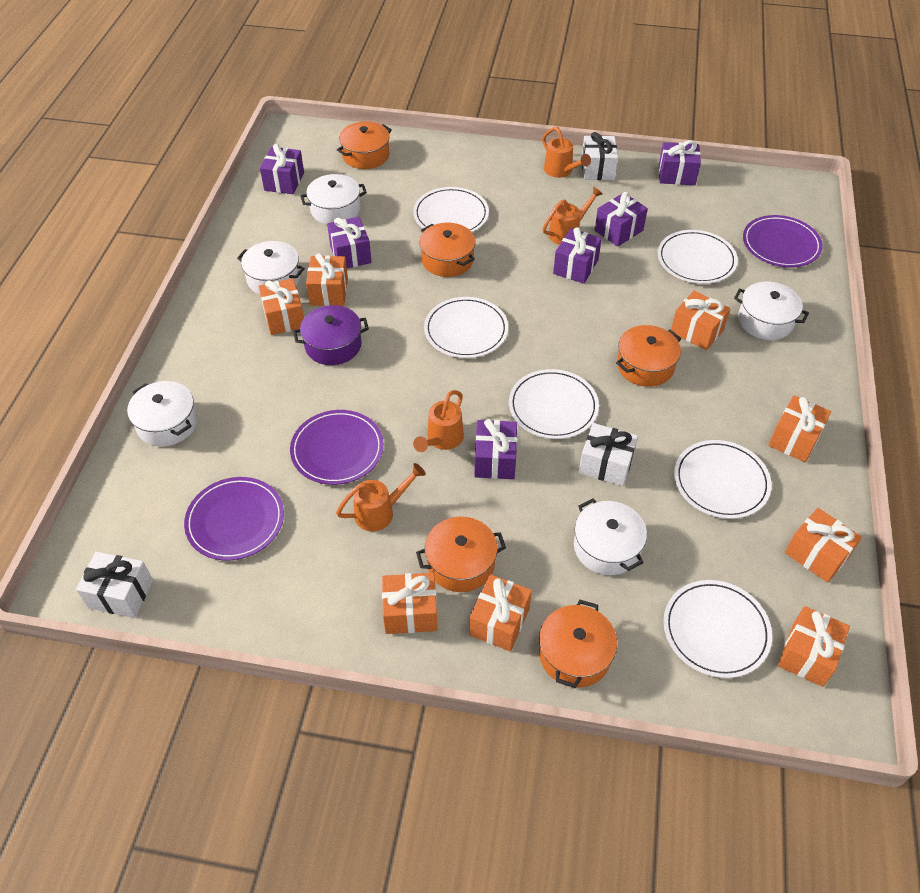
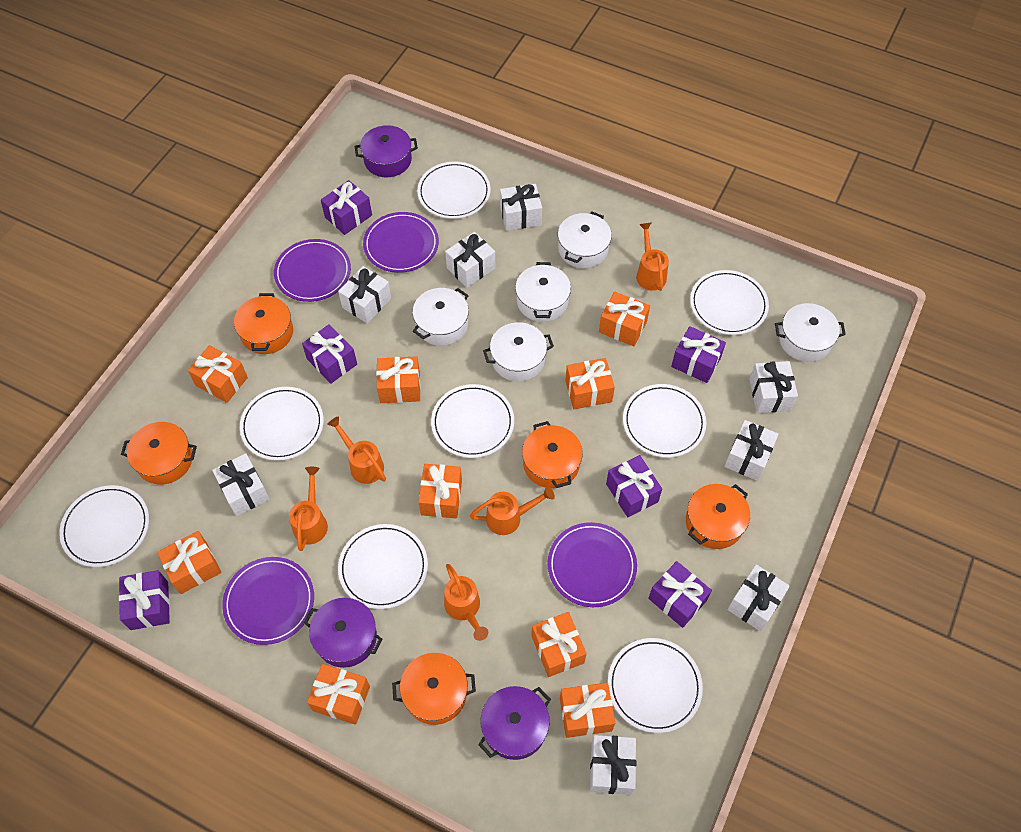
orange gift: [258,278,304,335] [306,253,348,306] [382,573,438,634] [469,574,532,652] [671,291,731,350] [768,395,831,462] [778,606,850,687] [785,508,862,583] = 8 -> [157,531,221,594] [188,345,248,403] [307,664,370,725] [376,356,421,403] [418,464,462,518] [531,612,587,677] [560,683,615,738] [565,358,615,409] [599,291,650,347] = 9
orange watering can: [336,463,426,531] [413,390,464,452] [542,127,591,178] [542,186,603,245] = 4 -> [289,467,328,551] [327,416,386,484] [444,564,488,641] [470,486,555,535] [636,223,669,291] = 5
purple plate: [184,477,284,561] [290,410,384,485] [743,215,823,267] = 3 -> [222,557,314,645] [274,239,351,302] [363,212,439,273] [548,522,637,607] = 4
purple pot: [293,305,369,365] = 1 -> [304,598,382,668] [355,125,418,177] [478,686,551,760] = 3
white gift: [76,552,153,618] [579,423,638,486] [582,132,618,180] = 3 -> [212,453,270,516] [338,266,391,323] [445,232,495,288] [500,184,542,231] [590,735,636,795] [724,420,779,481] [727,565,790,631] [749,361,798,413] = 8
white plate: [413,187,489,232] [424,297,508,358] [509,369,599,439] [658,230,738,284] [663,580,772,678] [674,440,771,519] = 6 -> [59,485,149,567] [240,387,324,461] [338,524,428,609] [417,161,491,219] [431,384,514,458] [608,638,703,733] [623,384,706,458] [690,270,769,335] = 8

